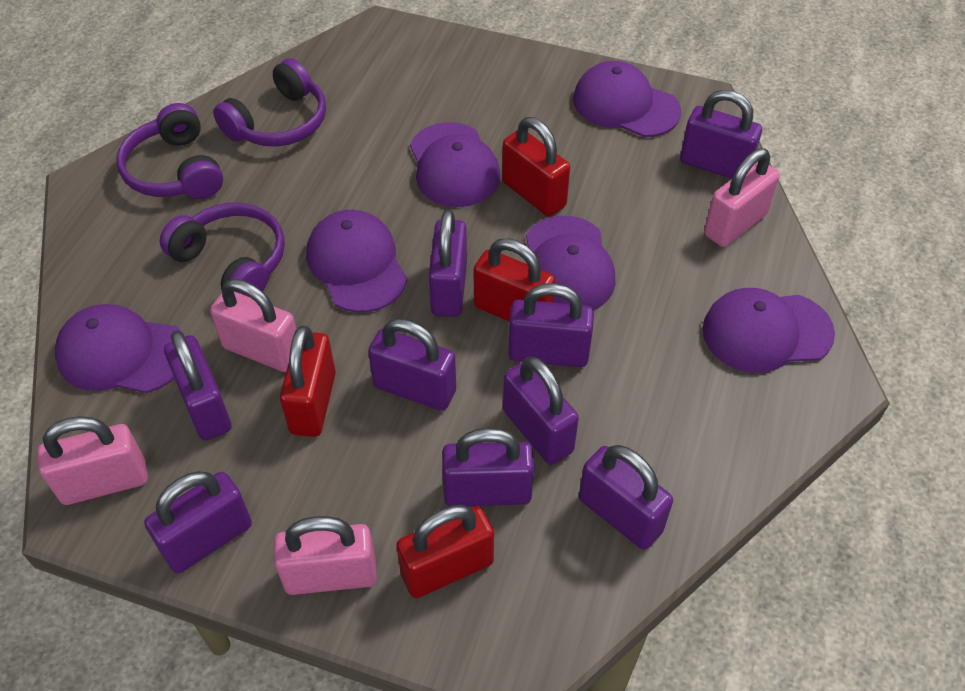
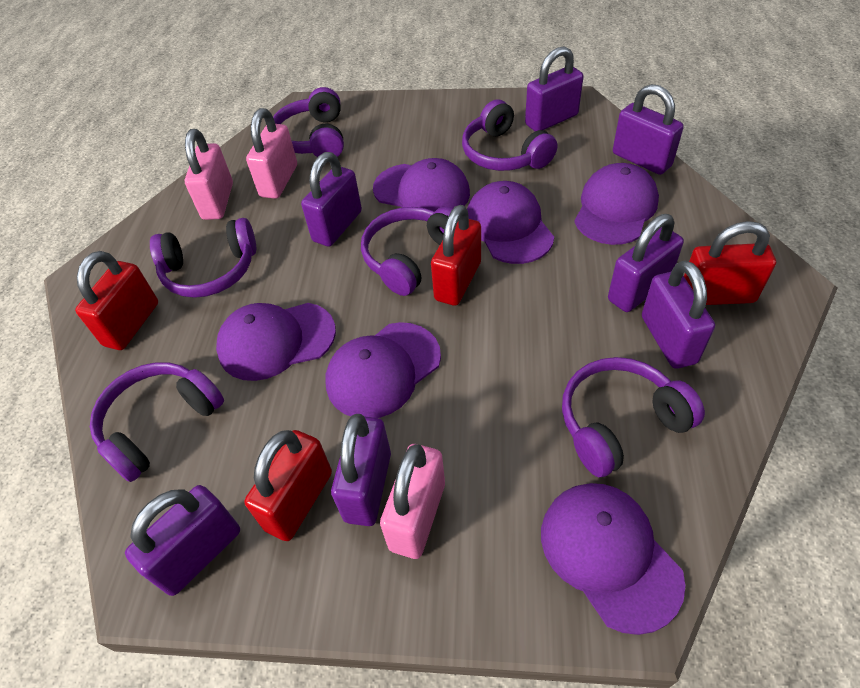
pink padlock: [37,416,148,505] [210,279,296,372] [274,516,377,595] [704,148,780,247] = 4 -> [185,129,233,220] [246,108,297,199] [380,444,445,559] = 3
purple headphones: [116,103,223,199] [160,203,285,297] [213,58,326,147] = 3 -> [90,362,224,482] [150,218,256,298] [273,87,344,157] [361,207,452,296] [462,100,557,171] [562,357,705,477] = 6
purple padlock: [144,471,252,573] [164,331,232,441] [368,318,456,411] [429,209,467,317] [442,428,534,506] [503,356,579,465] [508,283,594,367] [579,445,673,550] [680,90,762,179] = 9 -> [125,485,240,596] [301,152,362,247] [331,414,391,526] [525,46,584,131] [608,214,684,312] [613,84,684,175] [642,261,715,369] = 7

